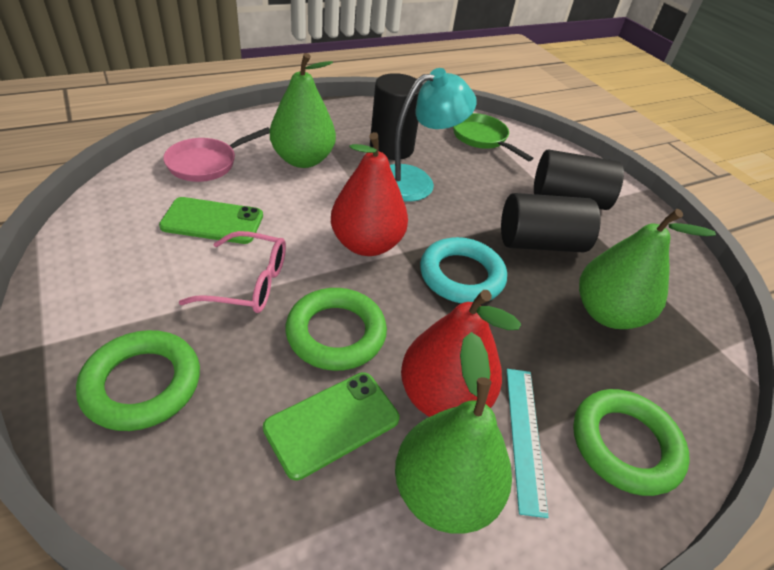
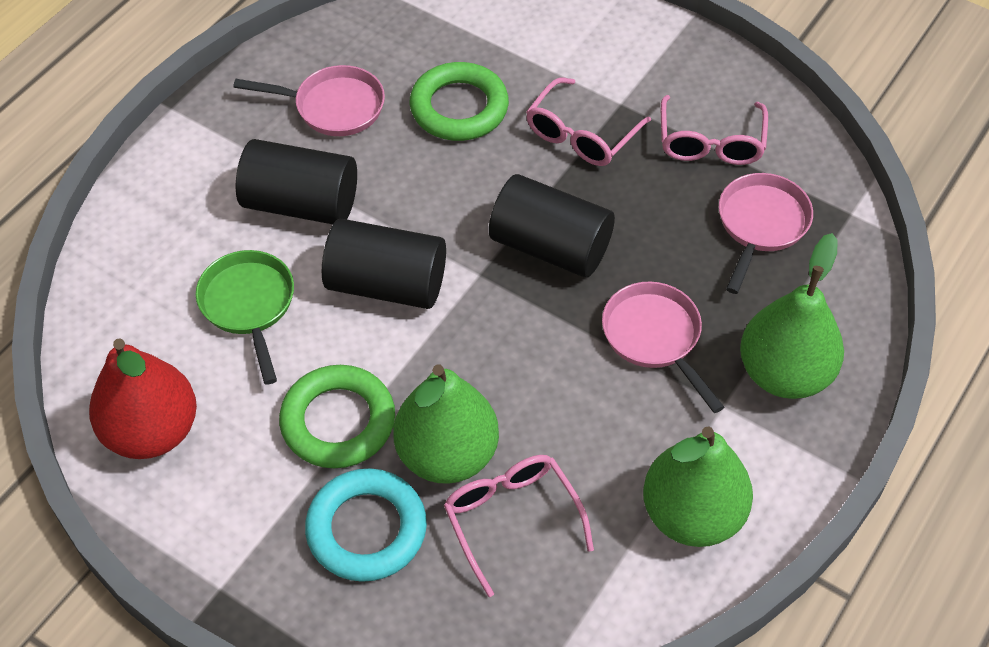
green phone: [159,197,263,244] [263,372,400,480] = 2 -> none = 0
green ring: [76,330,200,431] [285,288,387,371] [573,389,690,496] = 3 -> [279,365,395,468] [409,62,509,141] = 2
pink glasses: [179,231,286,313] = 1 -> [444,455,594,597] [526,78,651,166] [661,95,768,165] = 3
pink pan: [163,127,270,182] = 1 -> [233,65,385,136] [602,282,724,413] [719,173,813,294] = 3
red pear: [331,132,408,256] [401,290,521,417] = 2 -> [89,338,197,459] = 1
turquoise lamp: [390,68,477,202] = 1 -> none = 0
turquoise ruler: [507,369,549,518] = 1 -> none = 0

